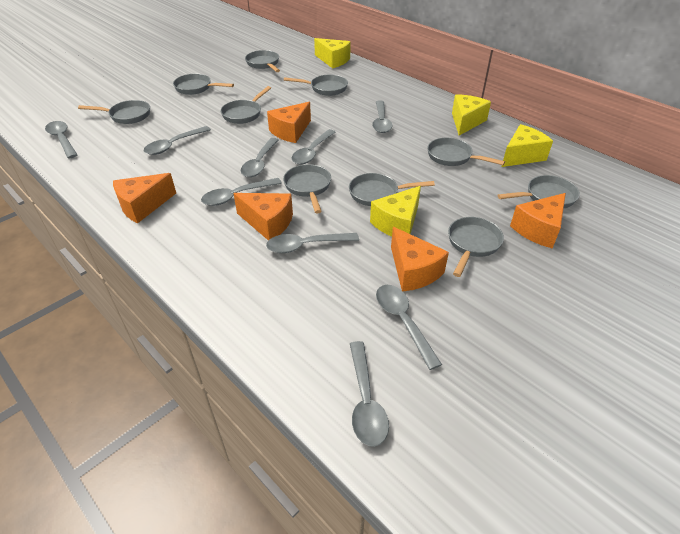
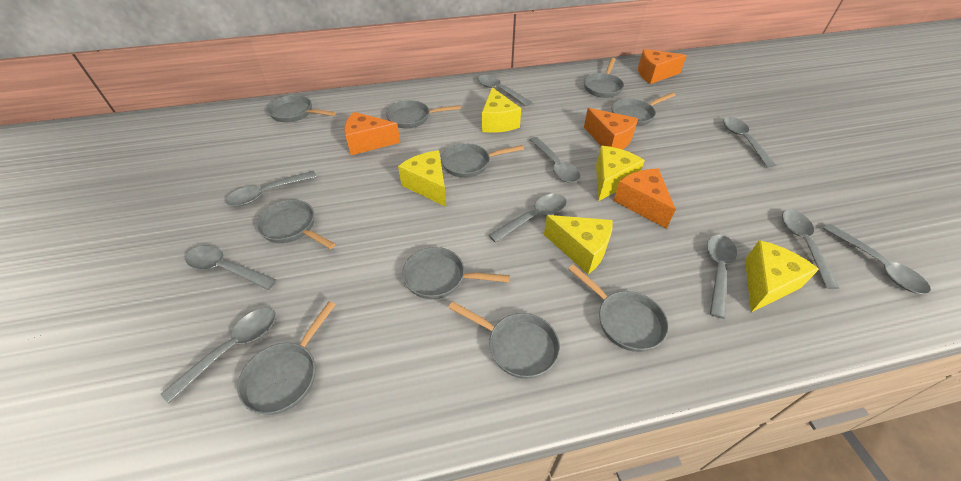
grey spoon: [45,121,77,158] [144,126,211,155] [201,178,282,206] [241,138,278,177] [266,233,359,253] [292,129,335,165] [350,341,389,447] [372,100,393,133] [376,285,442,370] = 9 -> [161,308,276,404] [185,246,277,290] [226,171,317,206] [478,75,532,106] [489,194,567,243] [530,137,580,183] [707,235,737,319] [723,117,776,167] [782,210,839,289] [823,224,931,294] = 10
orange cheese: [113,173,176,223] [233,193,293,241] [267,102,311,143] [391,227,449,291] [510,193,566,248] = 5 -> [344,112,400,155] [584,108,638,150] [613,168,676,229] [638,49,687,84] = 4
yellow cheese: [314,38,351,68] [370,186,421,237] [452,94,491,136] [502,124,553,167] = 4 -> [398,150,446,207] [482,87,521,133] [544,215,613,274] [596,146,645,201] [745,240,819,312] = 5

